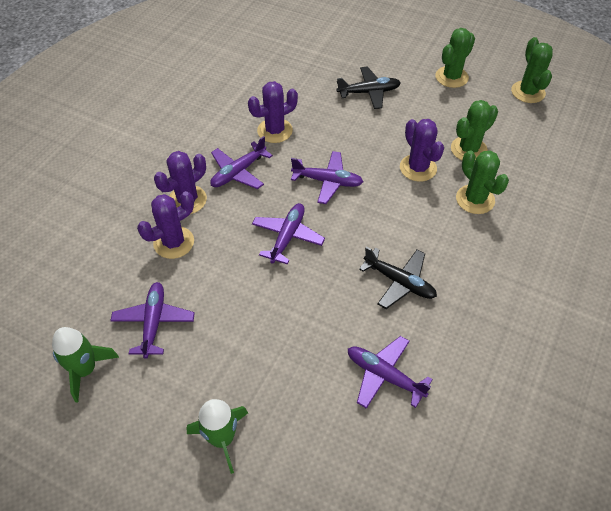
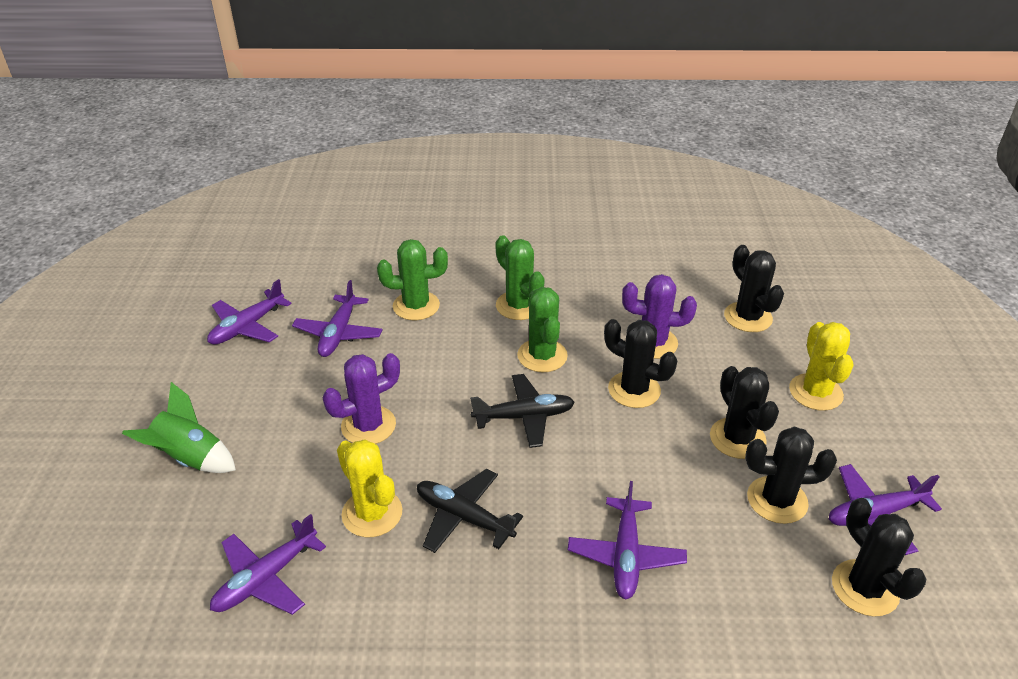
black cactus: none = 0 -> [604,319,677,408] [710,366,779,459] [724,245,784,332] [745,426,837,524] [832,498,926,616] = 5
green cactus: [435,28,475,88] [451,100,498,160] [456,150,509,214] [511,37,553,103] = 4 -> [377,239,448,320] [495,235,545,320] [517,287,568,372] = 3
green rocket: [52,327,119,402] [187,399,248,474] = 2 -> [122,382,236,473] = 1
purple cactus: [137,191,194,259] [154,151,207,214] [248,81,298,143] [400,119,444,182] = 4 -> [323,353,400,444] [622,274,697,359] = 2
yellow cactus: none = 0 -> [337,439,402,537] [789,322,854,411] = 2

